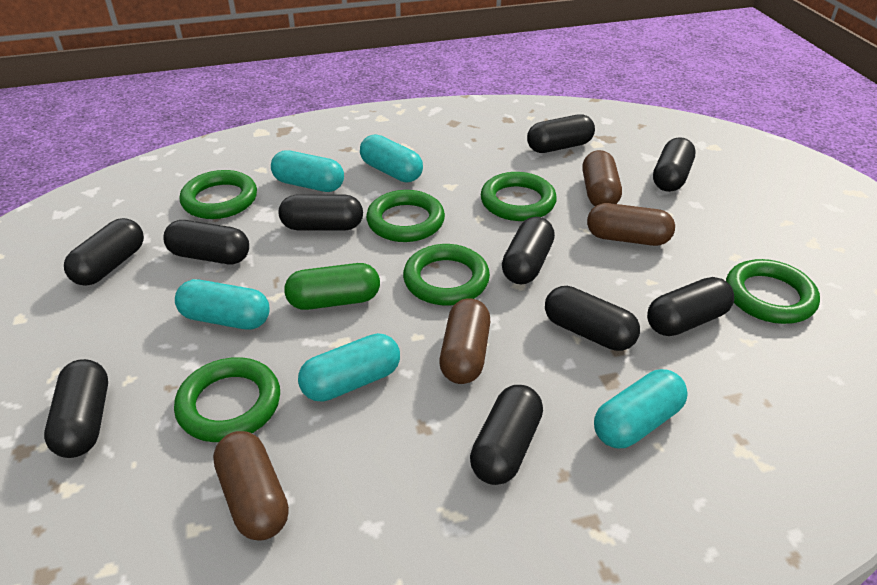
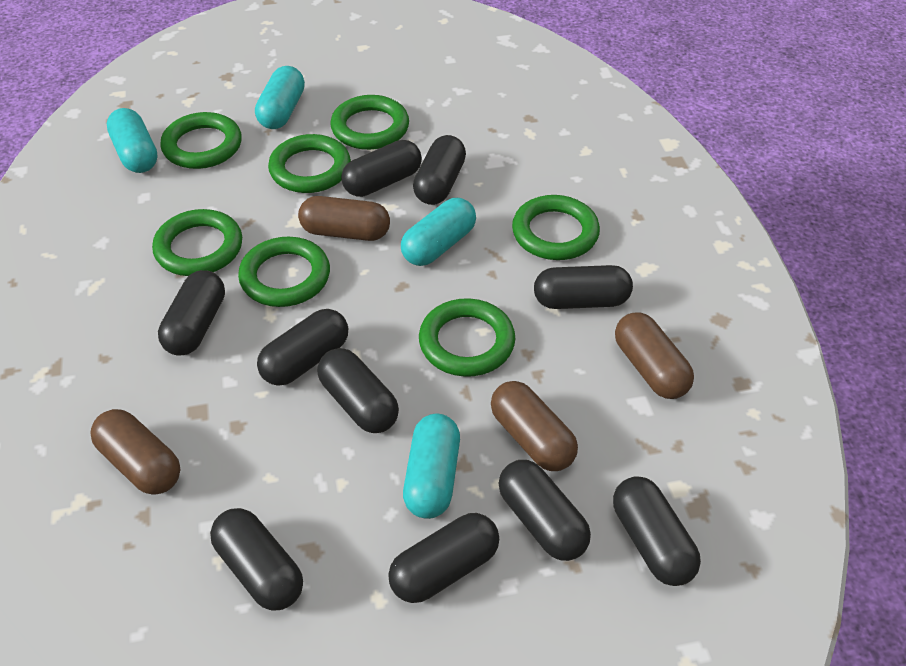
green capsule: [284,263,380,310] = 1 -> none = 0
green ring: [174,357,280,442] [180,170,257,219] [366,190,445,242] [403,244,490,306] [481,172,557,221] [726,259,820,324] = 6 -> [152,209,242,276] [160,112,242,169] [238,237,330,307] [268,134,351,193] [331,95,409,150] [419,298,515,377] [512,195,600,260] = 7
turquoise capsule: [175,279,270,329] [271,150,344,192] [298,333,400,402] [360,134,423,182] [594,369,688,448] = 5 -> [107,108,158,173] [255,66,305,129] [401,198,476,266] [403,414,460,519] = 4

